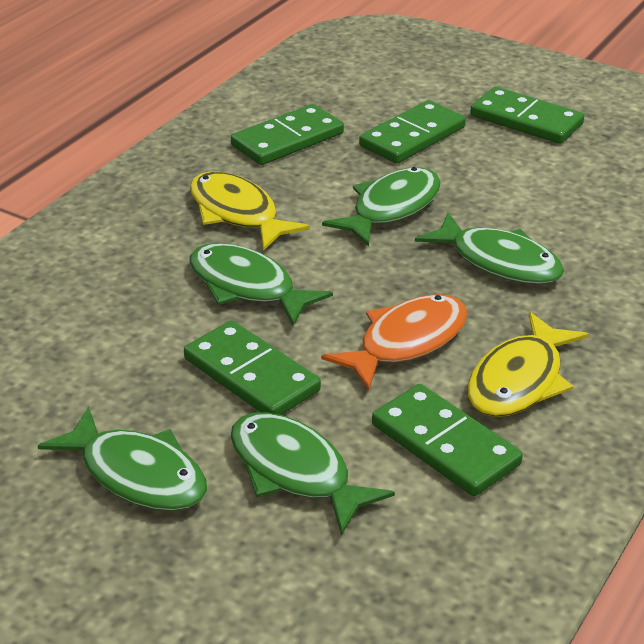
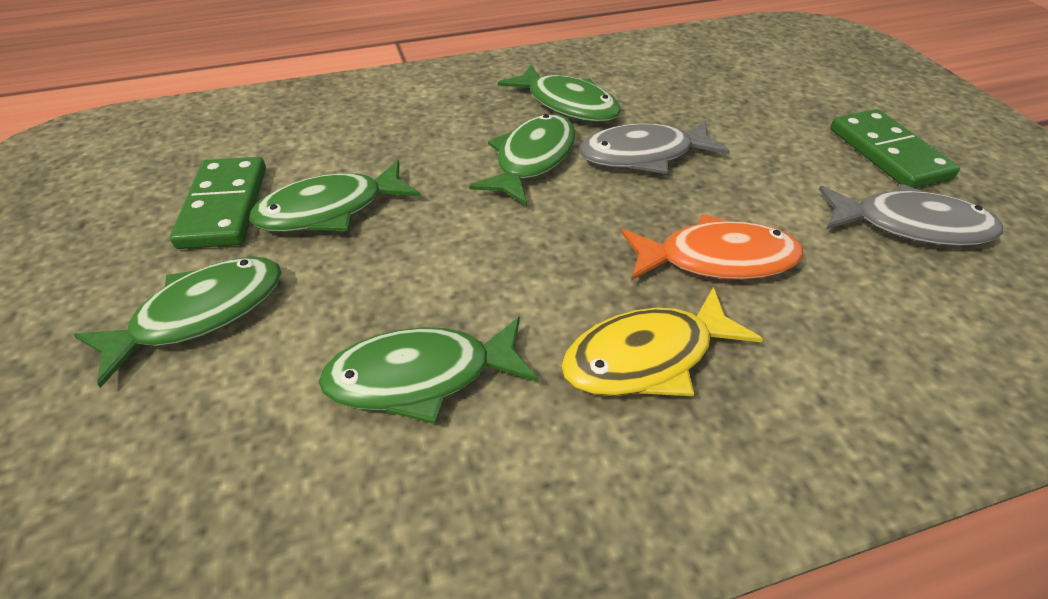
green domino: [184,320,321,415] [231,104,344,165] [359,100,466,164] [372,384,523,496] [470,87,584,144] = 5 -> [170,157,266,249] [830,109,960,188] = 2
grey fish: none = 0 -> [579,120,730,174] [819,184,1003,246] = 2
yellow fish: [190,172,310,251] [468,312,589,417] = 2 -> [561,287,763,396] = 1

